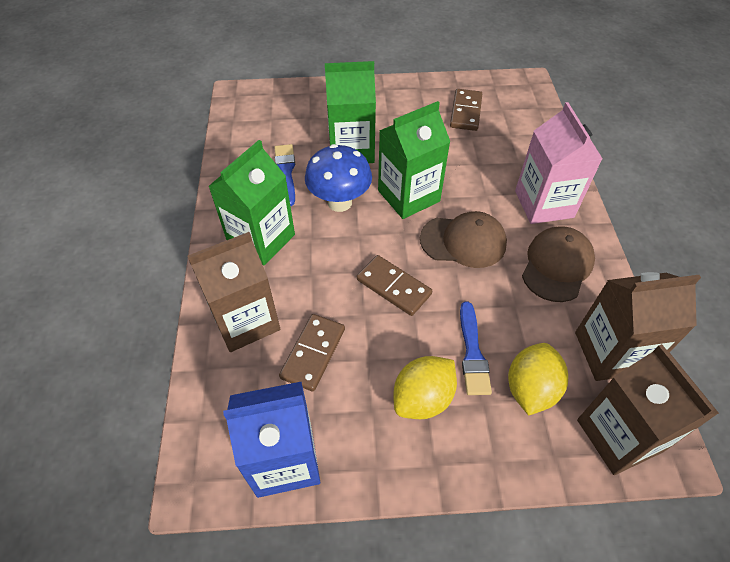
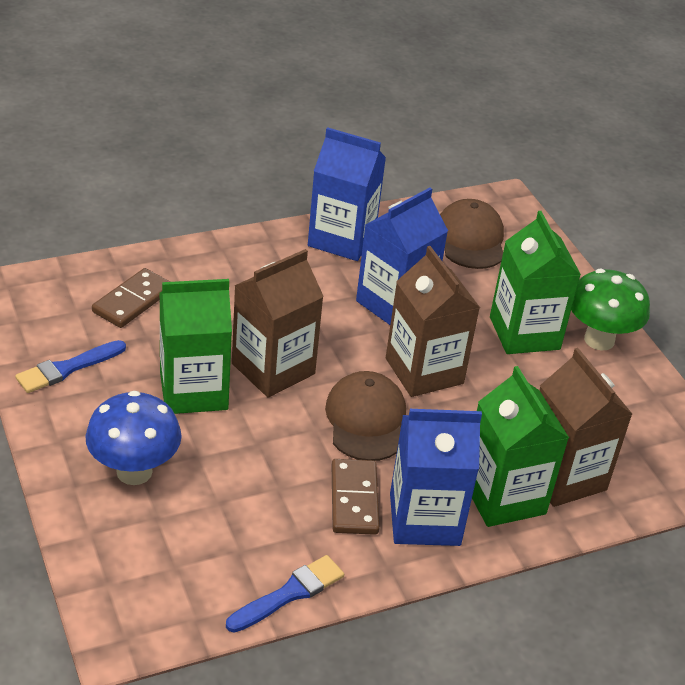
blue carton: [223,382,320,498] = 1 -> [308,127,386,261] [356,187,448,325] [390,409,482,546] = 3
brown domino: [279,314,345,392] [357,255,432,316] [450,89,482,131] = 3 -> [92,268,170,328] [332,459,380,535] = 2
green mushroom: none = 0 -> [571,269,650,350] = 1
pink carton: [515,102,603,224] = 1 -> none = 0
yellow lemon: [393,356,457,419] [508,343,568,415] = 2 -> none = 0

